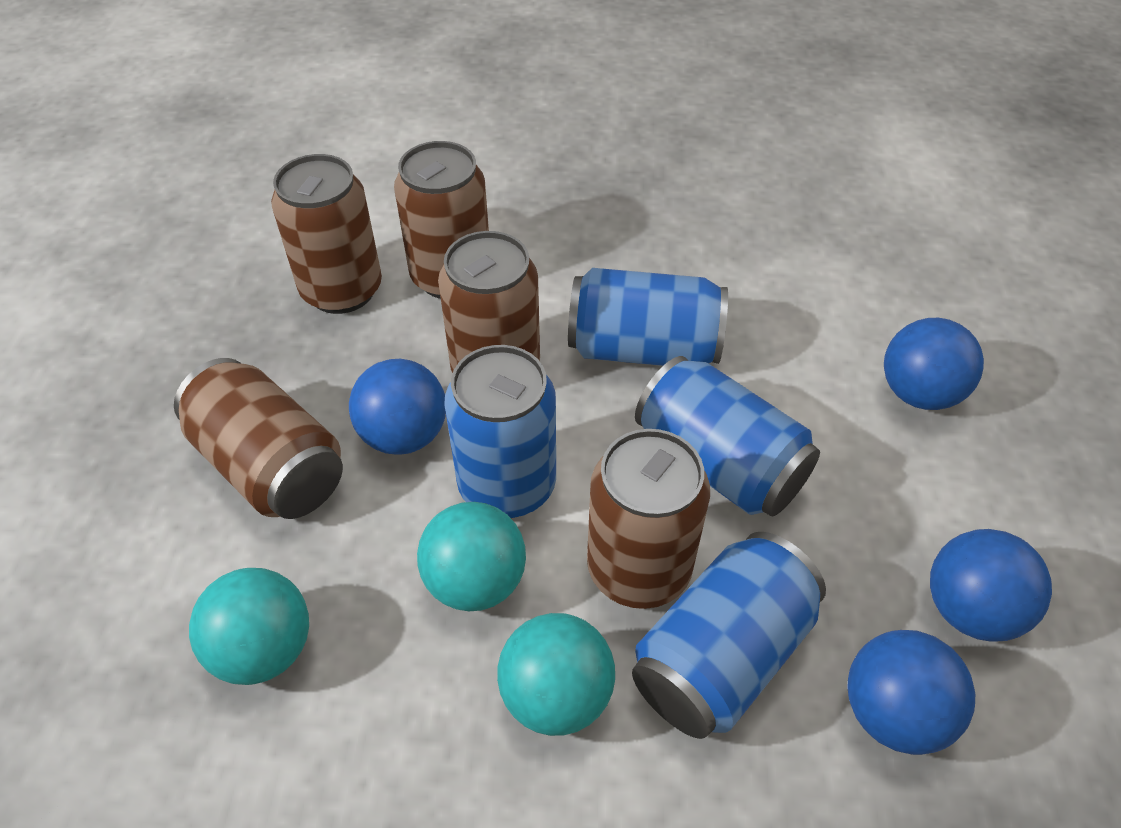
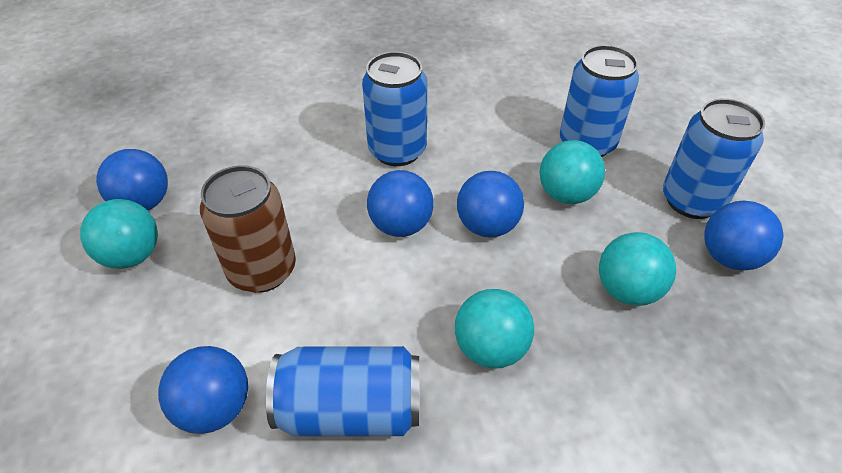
blue ball: [349,359,446,455] [848,630,975,755] [884,318,984,410] [930,529,1052,642] = 4 -> [96,149,168,211] [158,346,248,434] [367,170,434,237] [457,171,524,238] [704,200,784,270] = 5
brown can: [174,358,343,519] [271,154,382,314] [394,141,489,299] [438,231,540,373] [587,429,710,609] = 5 -> [200,165,296,293] = 1
turquoise ball: [189,568,309,685] [417,502,526,611] [497,613,615,736] = 3 -> [80,199,158,269] [455,289,534,369] [539,140,605,204] [599,232,676,306] = 4

